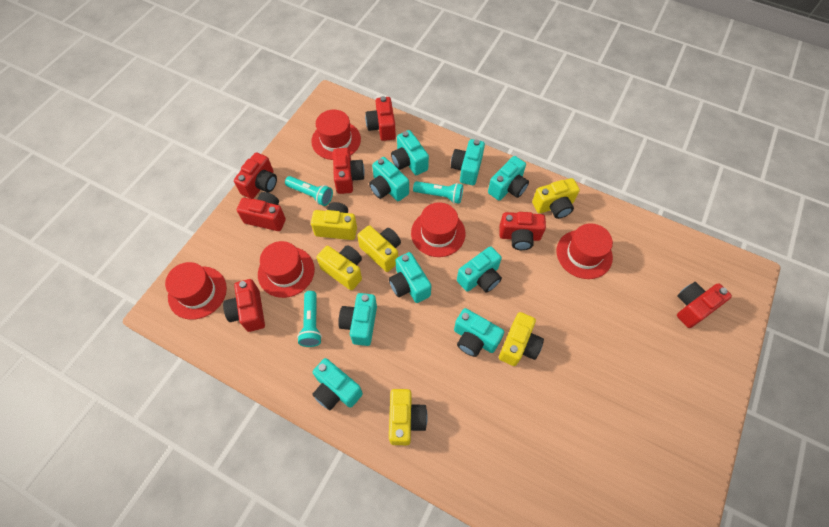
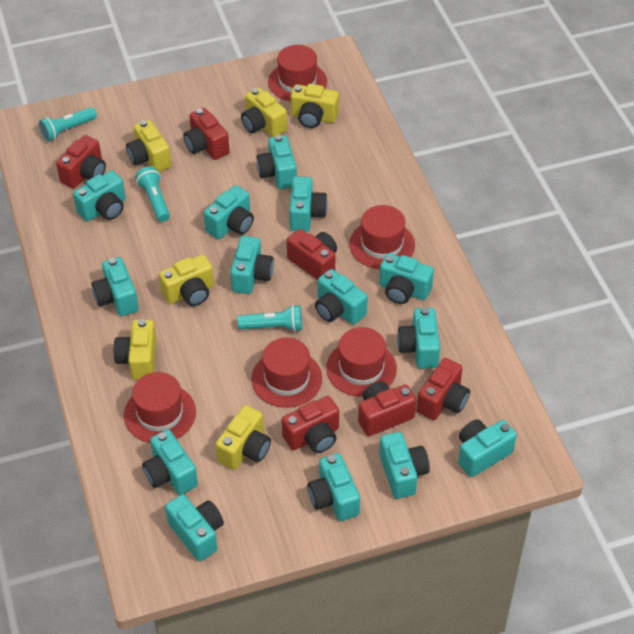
red camera: [223,279,265,332] [234,152,277,199] [237,192,286,231] [333,148,365,194] [365,96,396,141] [499,212,546,250] [677,282,732,328] = 7 -> [56,135,106,188] [183,108,230,160] [282,396,339,453] [287,229,337,280] [358,381,416,436] [417,358,470,420] = 6
turquoise camera: [312,358,363,410] [338,293,377,346] [369,157,409,201] [389,252,431,303] [391,130,429,175] [451,139,485,185] [454,308,504,357] [457,246,502,293] [488,156,529,201] = 9 -> [73,171,126,221] [91,257,139,316] [142,430,198,495] [165,494,224,561] [204,185,254,239] [230,236,274,294] [257,135,297,189] [289,176,328,232] [307,453,360,521] [315,269,367,325] [379,253,434,304] [379,432,430,499] [397,308,440,368] [458,420,517,477] = 14

